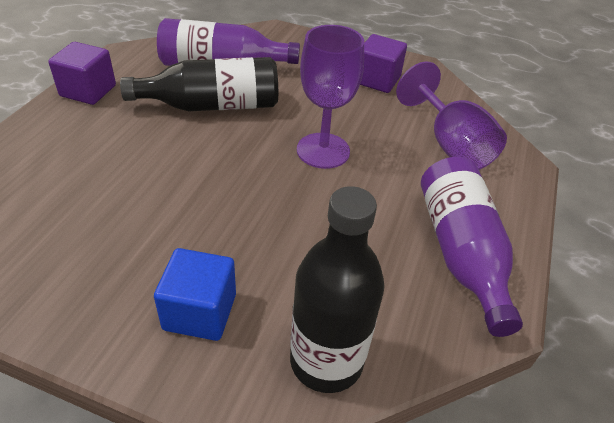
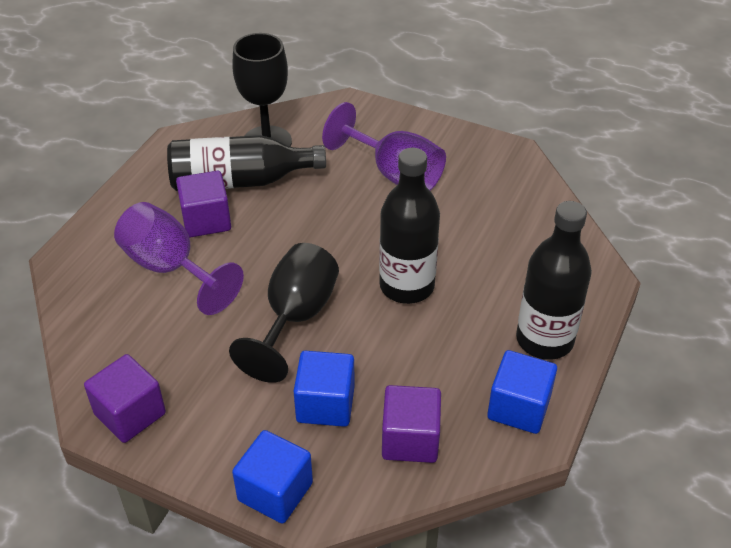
black bottle: [120,57,278,111] [290,186,385,393] = 2 -> [167,135,326,191] [379,148,440,304] [516,201,592,360] = 3
black goblet: none = 0 -> [229,243,339,383] [232,33,292,147] = 2
blue cube: [154,248,236,341] = 1 -> [232,430,313,524] [294,351,355,427] [487,350,557,434] = 3
purple bottle: [157,18,300,66] [421,157,523,337] = 2 -> none = 0
purple cube: [48,42,116,105] [360,34,407,93] = 2 -> [84,354,166,443] [176,171,231,237] [382,385,441,463] = 3

